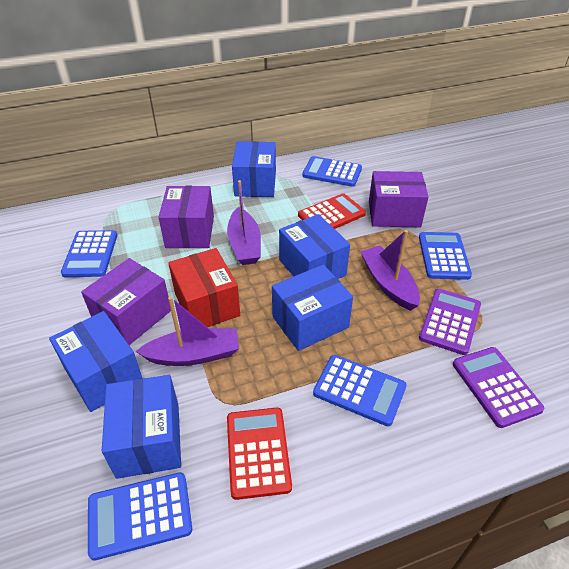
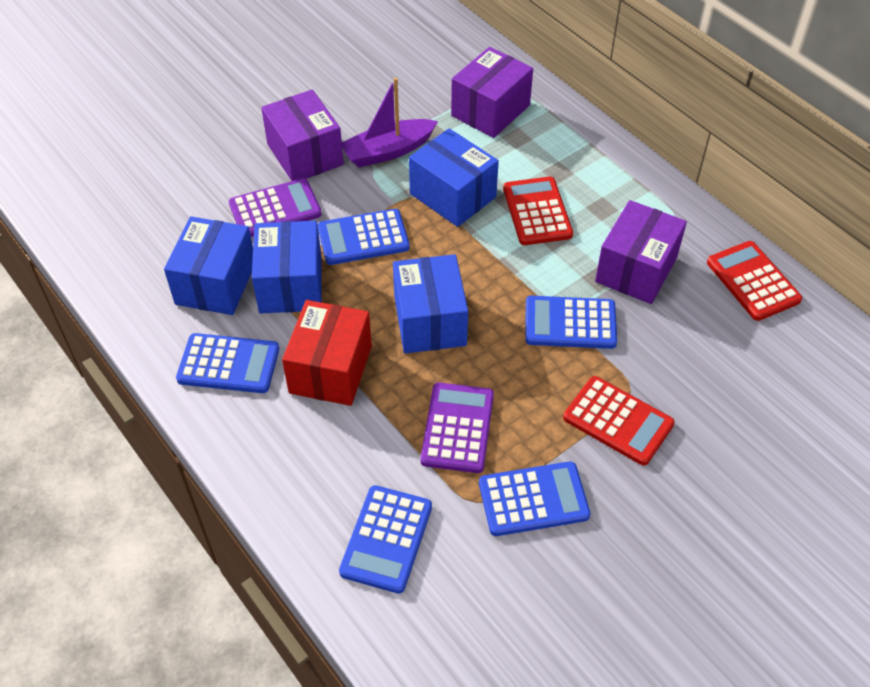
blue box: [49,311,142,412] [102,375,181,479] [232,141,276,197] [272,264,353,351] [279,214,350,279] = 5 -> [164,216,253,315] [252,221,322,314] [393,254,468,353] [409,128,499,227] = 4
purple boat: [135,297,239,366] [227,180,261,265] [360,230,420,311] = 3 -> [342,78,438,167] = 1
red calculator: [227,408,292,500] [298,193,366,229] = 2 -> [503,177,573,245] [563,376,675,466] [707,241,802,321] = 3

